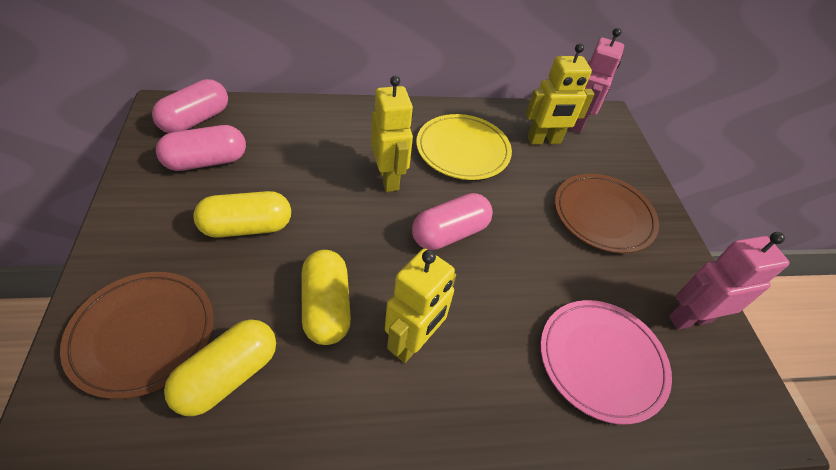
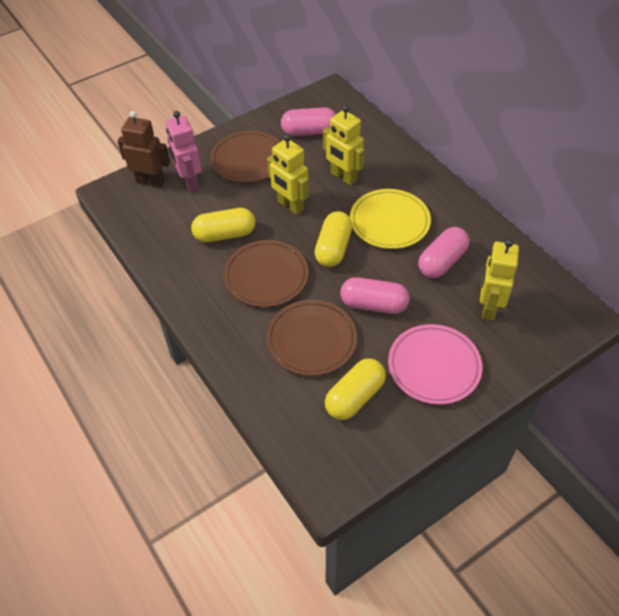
brown plate: [60,272,214,399] [555,174,659,253] = 2 -> [210,131,280,183] [223,240,309,307] [266,300,357,376] = 3
brown robot: none = 0 -> [117,111,170,188] = 1
pink robot: [569,28,624,133] [669,232,789,330] = 2 -> [166,111,202,192] = 1

